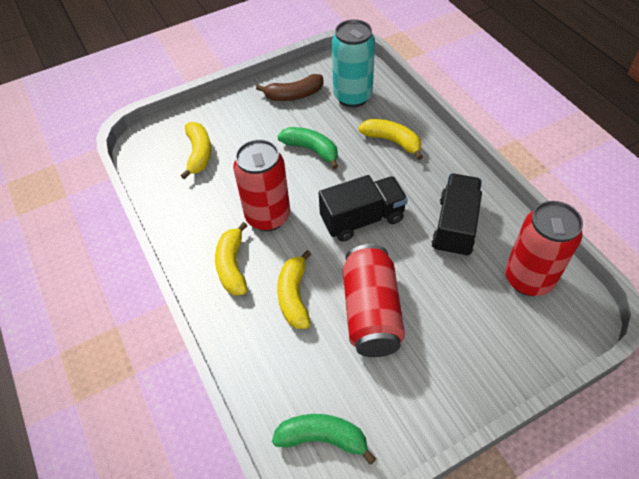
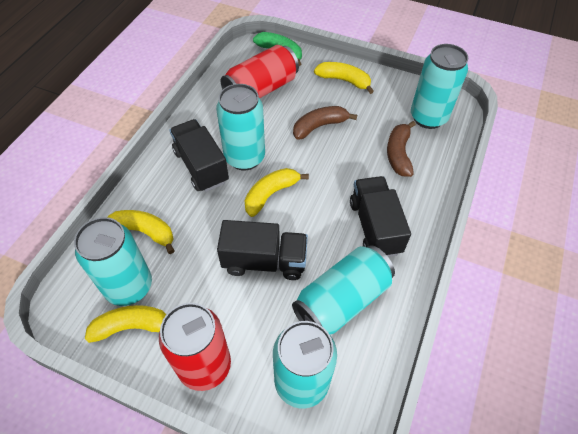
black truck: [319,175,408,242] [431,174,482,257] = 2 -> [170,119,229,192] [217,220,308,280] [350,176,411,257] = 3
brown banana: [256,74,324,101] = 1 -> [293,106,357,140] [387,121,416,177] = 2
green banana: [272,414,376,464] [277,127,338,169] = 2 -> [253,32,302,66] = 1
red can: [233,139,290,231] [343,244,405,357] [505,201,583,296] = 3 -> [159,303,231,391] [221,45,299,98] = 2
turquoise can: [332,19,375,107] = 1 -> [74,217,152,306] [216,84,265,170] [273,321,337,408] [292,245,395,334] [411,44,468,129] = 5

